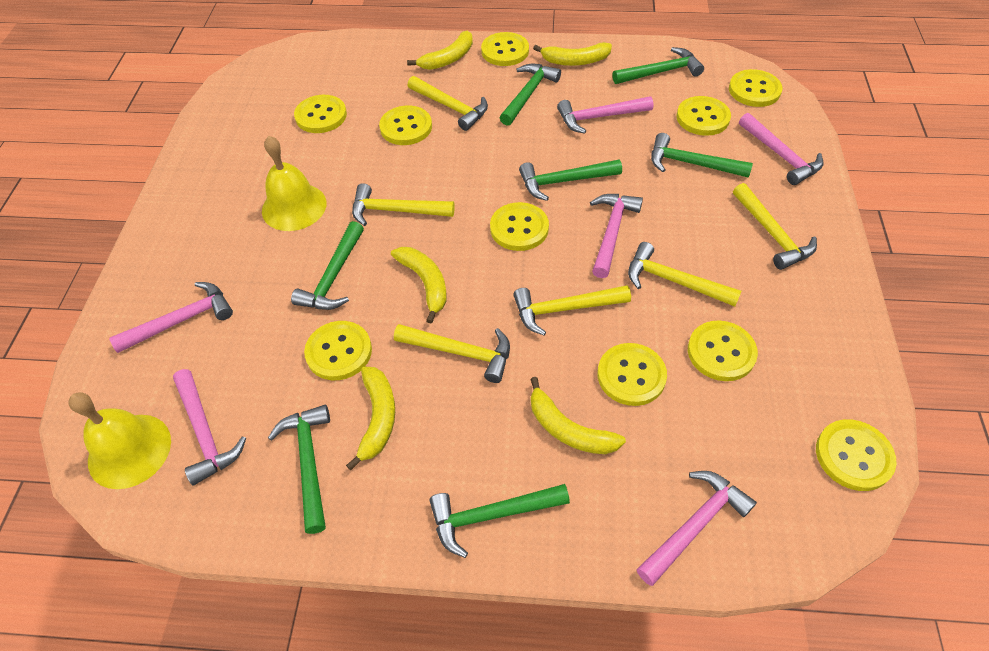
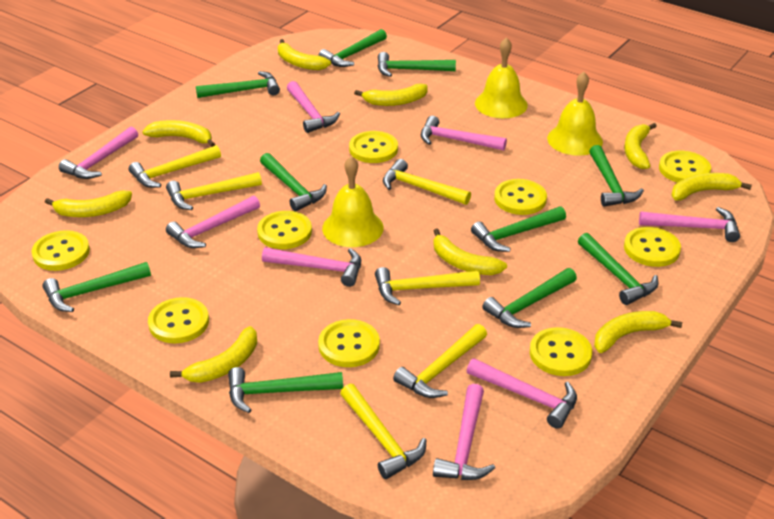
green hammer: [268,405,330,534] [291,221,364,310] [429,484,570,558] [500,64,561,126] [519,159,622,201] [612,47,704,84] [651,133,753,178] = 7 -> [42,262,151,312] [196,71,280,98] [228,367,343,413] [260,153,327,212] [318,29,387,67] [378,52,456,77] [471,206,566,252] [482,268,577,328] [578,233,658,305] [589,145,644,207] = 10
pink hammer: [109,282,233,353] [173,369,246,485] [557,96,654,134] [590,194,643,278] [636,471,757,586] [739,113,823,185] = 6 -> [59,127,138,179] [166,196,260,248] [262,247,361,287] [287,81,340,133] [421,116,507,151] [433,384,495,480] [467,358,577,429] [639,207,740,242] = 8
yellow banana: [346,367,395,470] [391,247,447,324] [407,31,473,70] [531,377,626,454] [533,42,612,66] = 5 -> [45,191,132,217] [142,120,215,147] [170,326,257,383] [278,39,331,70] [354,84,428,106] [433,228,507,275] [594,311,682,353] [624,123,657,169] [671,173,752,200] = 9
yellow bell: [68,392,171,489] [262,136,327,231] = 2 -> [322,156,384,247] [475,37,528,118] [547,72,603,156] = 3
yellow button: [294,95,347,133] [304,321,372,380] [379,106,432,145] [481,32,529,66] [490,202,549,251] [598,343,667,406] [677,96,731,136] [688,321,758,381] [729,69,783,107] [816,419,897,491] = 10 -> [32,230,90,271] [148,297,209,343] [257,211,312,249] [318,319,380,367] [349,131,398,163] [494,179,547,215] [530,327,592,376] [624,227,681,267] [659,151,711,183] = 9

